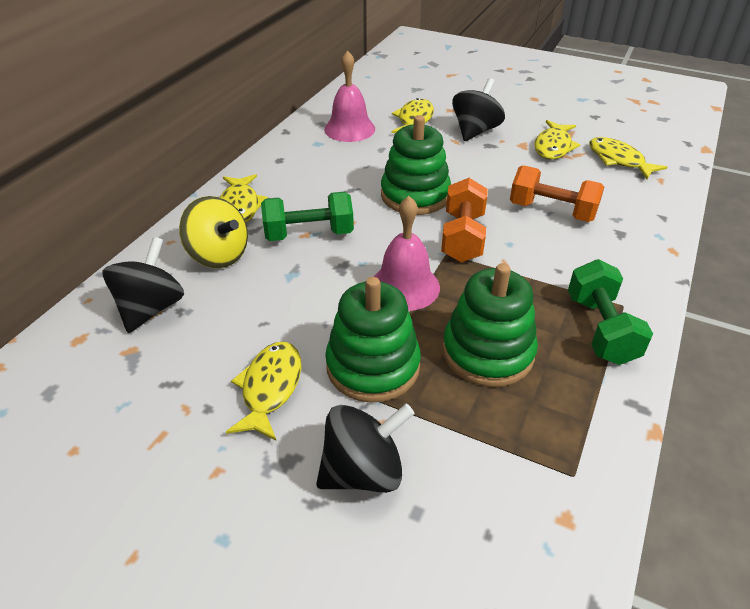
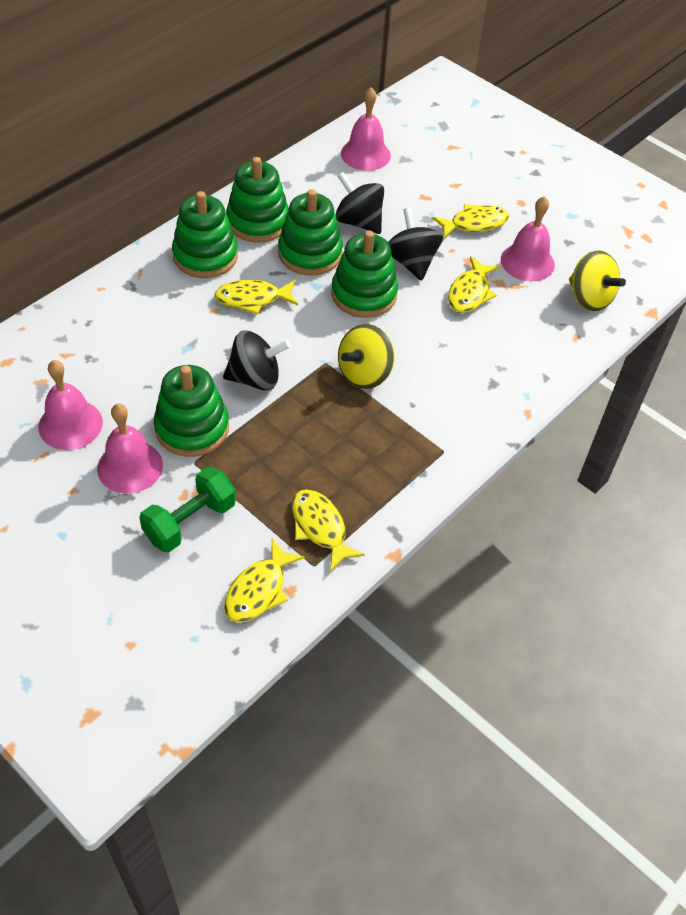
green dumbbell: [261,192,354,241] [568,259,653,365] = 2 -> [139,467,236,552] = 1
green stacking toy: [325,277,421,403] [381,115,451,215] [442,263,538,387] = 3 -> [154,365,229,457] [172,191,238,278] [226,157,289,243] [278,189,343,276] [331,230,398,318] = 5
orange dumbbell: [441,178,488,262] [510,165,604,222] = 2 -> none = 0
pink bell: [324,50,375,142] [374,196,440,311] = 2 -> [38,360,103,450] [97,404,163,494] [341,88,391,171] [501,196,555,281] = 4
yellow spinning top: [179,196,248,268] = 1 -> [338,324,395,389] [569,250,626,311] = 2

